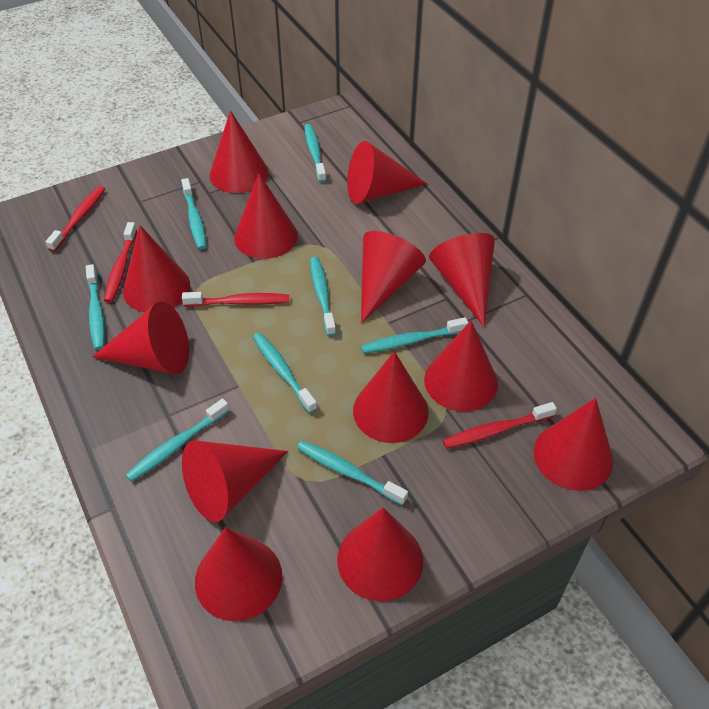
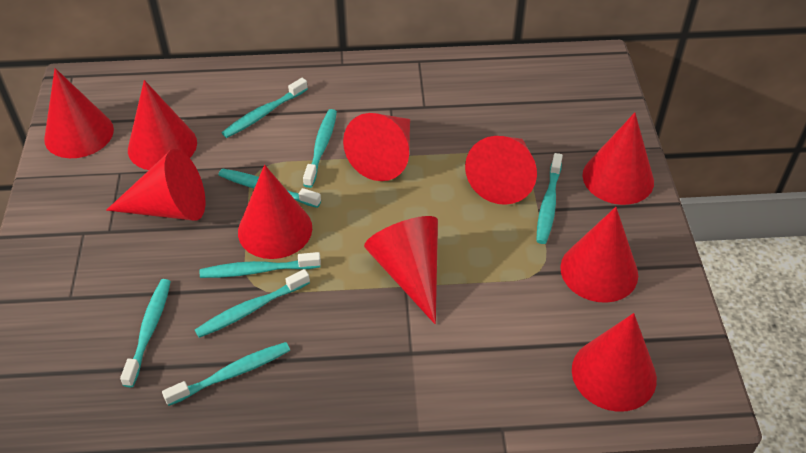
red cone: [92,302,189,374] [123,225,190,312] [182,440,288,522] [195,527,282,621] [210,110,269,193] [234,173,298,259] [337,507,423,601] [347,141,427,204] [353,351,429,443] [361,231,426,324] [424,321,498,411] [429,233,495,327] [534,398,613,491] = 13 -> [44,68,114,158] [106,149,205,221] [128,80,197,170] [238,165,312,259] [343,113,410,181] [364,216,438,324] [465,136,537,205] [560,207,638,303] [572,313,657,412] [582,113,654,205] = 10
red toothbrush: [46,186,105,252] [104,222,137,303] [182,292,290,307] [443,402,557,449] = 4 -> none = 0

